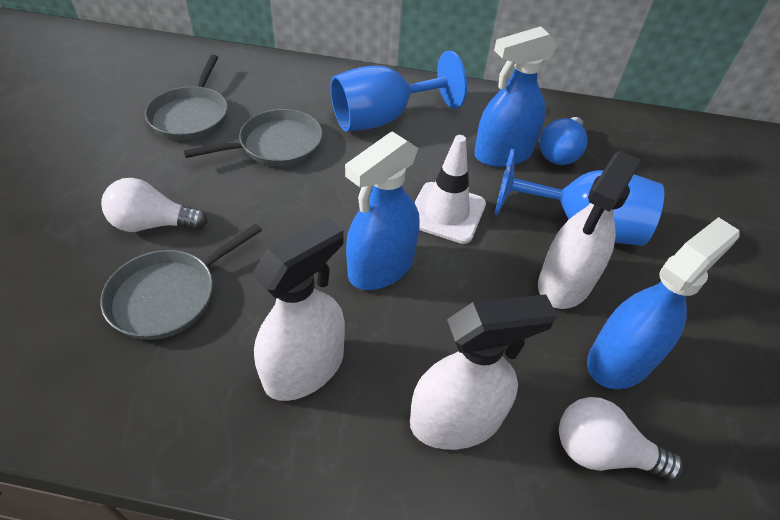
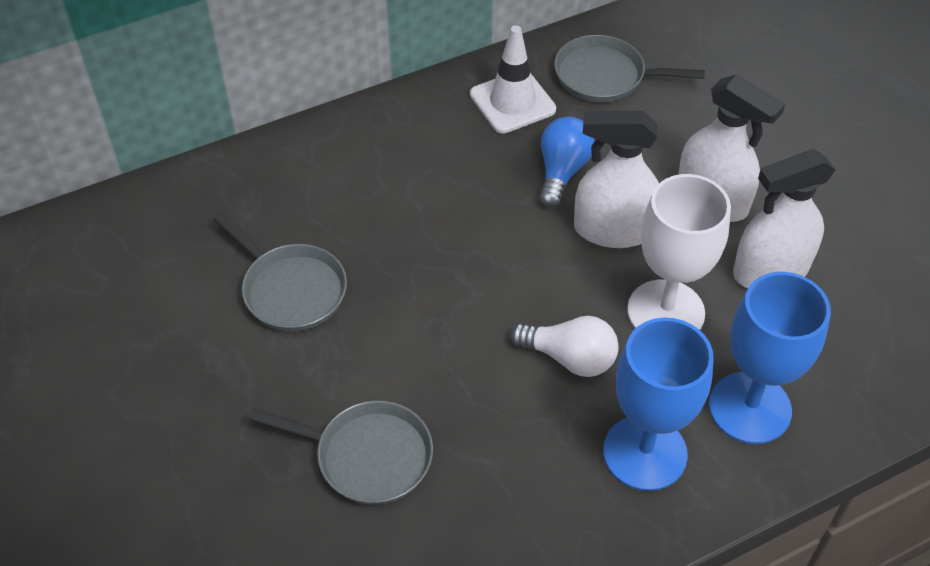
blue spray bottle: [345,131,420,290] [474,26,558,167] [587,217,740,389] = 3 -> none = 0
white goblet: none = 0 -> [627,174,731,330] = 1
white light bulb: [101,178,208,232] [559,397,683,480] = 2 -> [510,316,619,377] = 1

